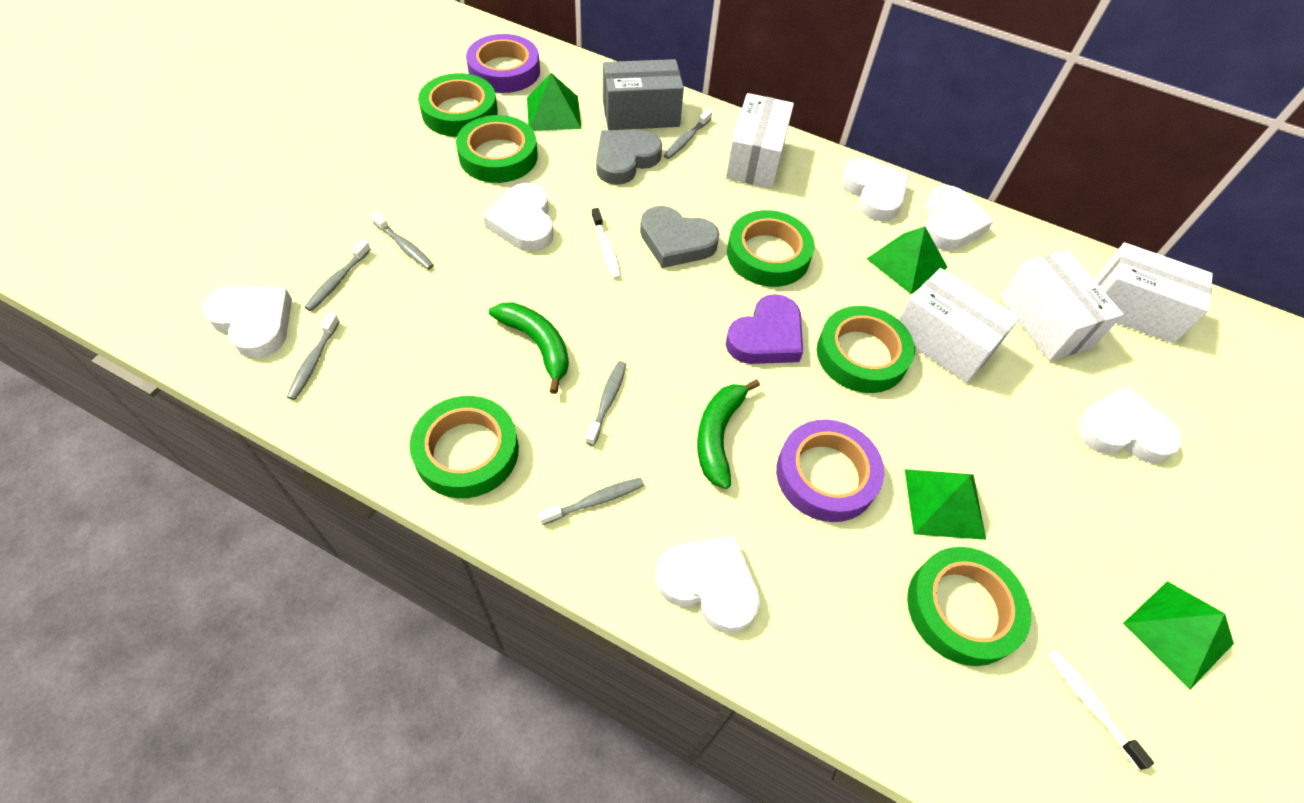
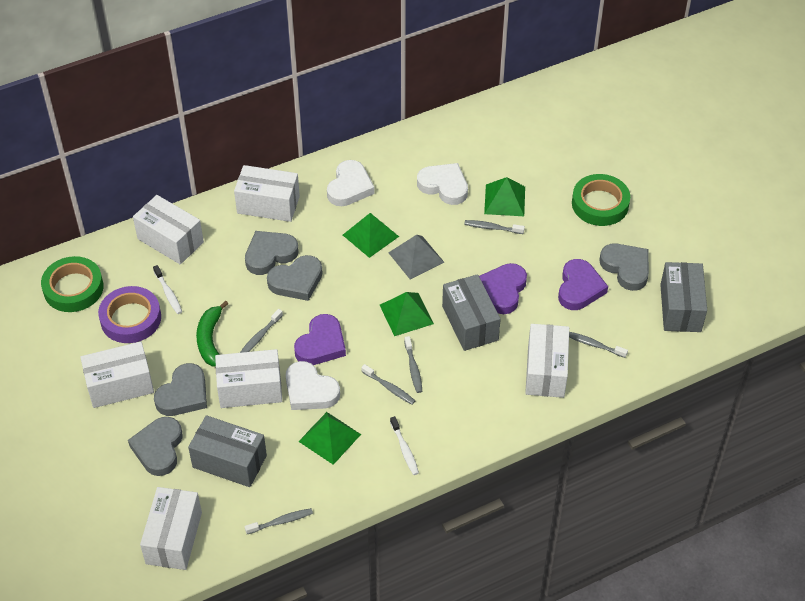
green banana: [489,302,569,394] [697,379,760,489] = 2 -> [196,301,228,367] = 1
green tape: [409,396,519,498] [418,73,498,137] [456,115,538,183] [727,210,815,287] [817,306,915,393] [907,547,1031,666] = 6 -> [41,256,104,312] [572,174,630,226] = 2
grey box: [603,59,684,130] = 1 -> [188,415,267,487] [442,274,501,351] [660,262,707,332] = 3
grey heart: [596,130,662,185] [640,206,720,268] = 2 -> [128,417,183,476] [154,363,207,416] [245,231,298,275] [267,255,323,301] [599,243,649,291] = 5
grey pyramid: none = 0 -> [388,235,445,279] = 1
purple heart: [726,294,803,364] = 1 -> [294,314,346,365] [479,263,527,314] [558,259,608,310] = 3
purple tape: [466,34,540,93] [776,419,884,522] = 2 -> [98,286,161,343] = 1
white box: [726,93,794,189] [898,268,1019,383] [1000,250,1123,361] [1095,242,1213,343] = 4 -> [80,342,154,408] [133,195,204,264] [140,487,202,570] [215,349,282,408] [234,165,300,222] [525,324,569,398] = 6
white heart: [203,286,292,359] [483,183,554,252] [655,536,760,634] [841,158,910,221] [925,185,993,250] [1076,386,1181,463] = 6 -> [286,361,340,410] [327,160,375,206] [417,163,468,205] = 3

